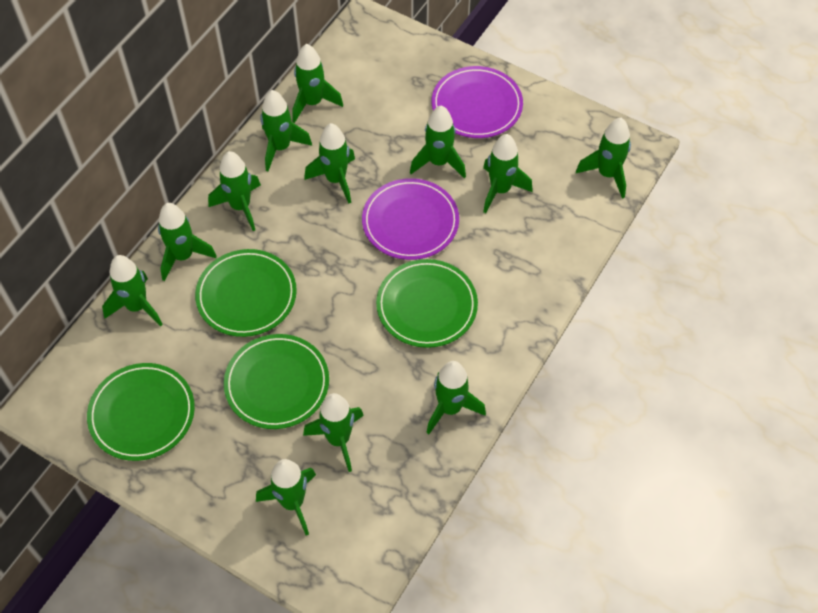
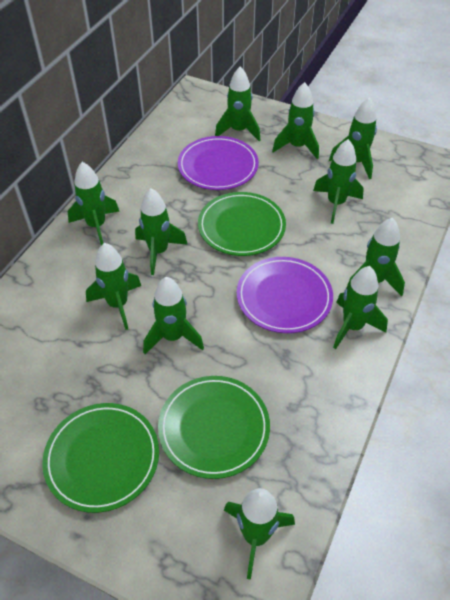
green plate: [87,363,195,461] [195,249,297,337] [224,334,329,429] [376,259,478,348] = 4 -> [42,403,159,513] [158,376,270,479] [198,192,286,256] = 3
green rocket: [102,255,163,327] [158,203,217,281] [208,151,261,231] [256,459,316,535] [260,90,312,171] [292,44,343,123] [303,393,364,472] [304,123,355,204] [410,106,466,178] [426,361,486,434] [483,134,533,213] [576,118,631,199] = 12 -> [68,162,119,245] [86,243,141,330] [135,188,188,275] [143,277,204,354] [215,67,260,141] [224,488,295,580] [272,82,319,159] [313,139,364,224] [329,97,377,179] [333,266,388,349] [347,217,405,296] = 11

